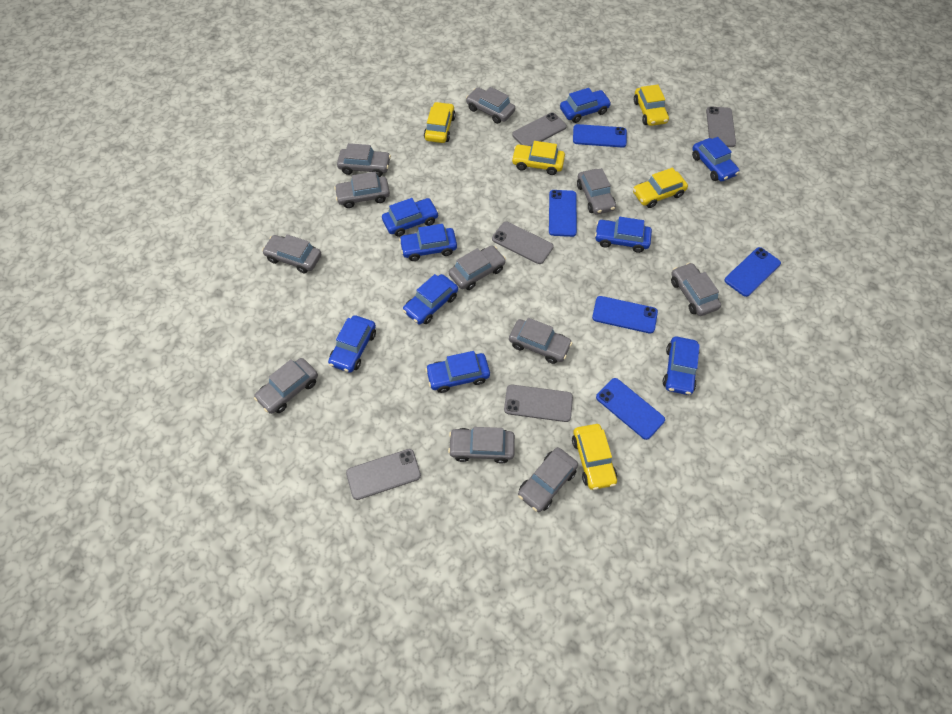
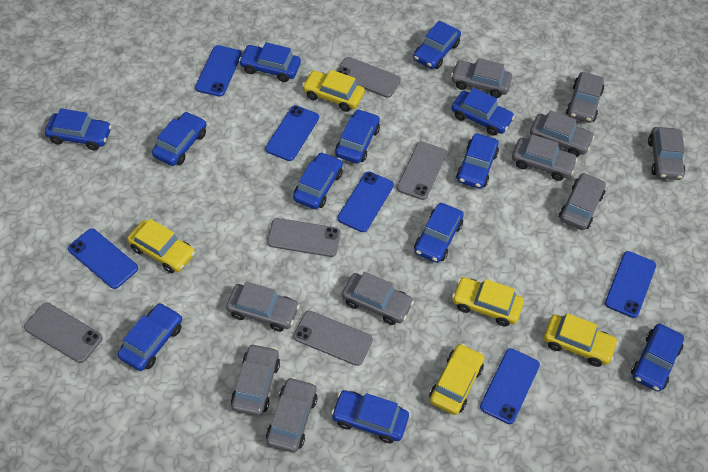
blue car: [328,315,376,373] [382,198,439,237] [399,224,457,261] [403,274,458,324] [425,351,490,393] [560,88,611,123] [595,217,652,253] [663,336,700,395] [692,137,739,182] = 9 -> [45,108,112,150] [118,303,182,371] [152,112,206,166] [239,42,301,82] [293,152,343,209] [331,390,409,443] [335,109,380,164] [413,21,461,69] [414,203,464,263] [451,88,515,136] [456,133,499,189] [631,324,684,392] = 12
blue phone: [549,190,577,237] [573,124,627,147] [592,296,658,334] [596,378,665,440] [724,247,781,297] = 5 -> [68,228,138,289] [195,45,242,97] [265,105,319,161] [337,172,394,232] [480,348,540,424] [605,251,656,318] = 6
grey car: [254,358,318,414] [262,234,321,274] [334,172,390,208] [337,143,391,177] [448,427,515,464] [449,245,506,290] [466,87,515,124] [509,318,572,364] [518,447,578,512] [577,168,616,215] [671,263,721,316] = 11 -> [226,282,300,332] [231,343,280,416] [266,377,318,453] [342,272,414,325] [451,58,512,98] [512,134,578,181] [530,110,595,157] [559,172,606,230] [566,72,604,123] [648,127,685,180] = 10

